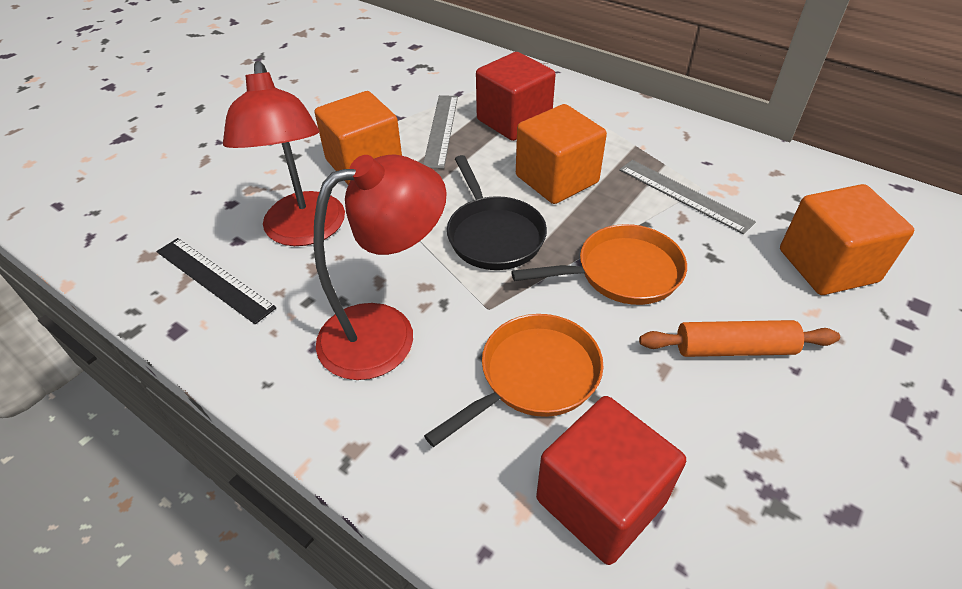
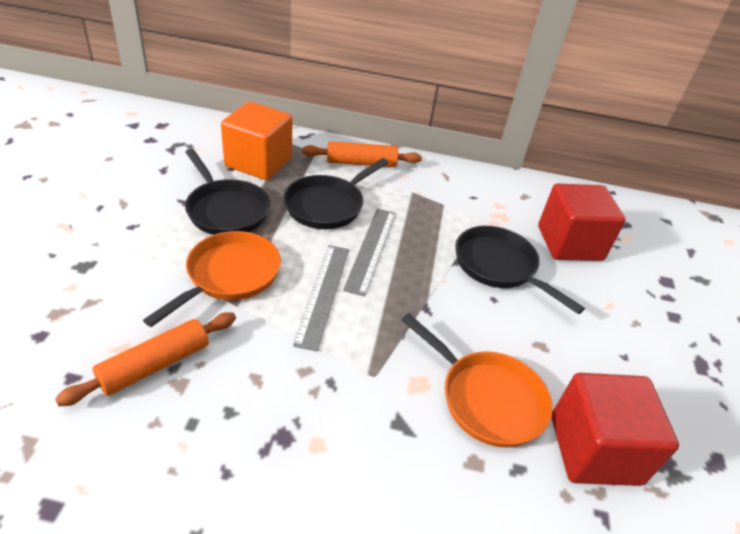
black pan: [447,155,547,270] = 1 -> [185,149,270,235] [283,158,388,229] [455,226,585,314] = 3
black ruler: [157,238,277,324] = 1 -> none = 0
orange cube: [315,91,402,185] [516,104,607,204] [780,184,914,295] = 3 -> [221,101,292,180] = 1
orange rolling pin: [639,320,840,357] = 1 -> [55,313,236,406] [302,141,422,167] = 2
red lamp: [223,61,345,246] [313,154,447,380] = 2 -> none = 0

